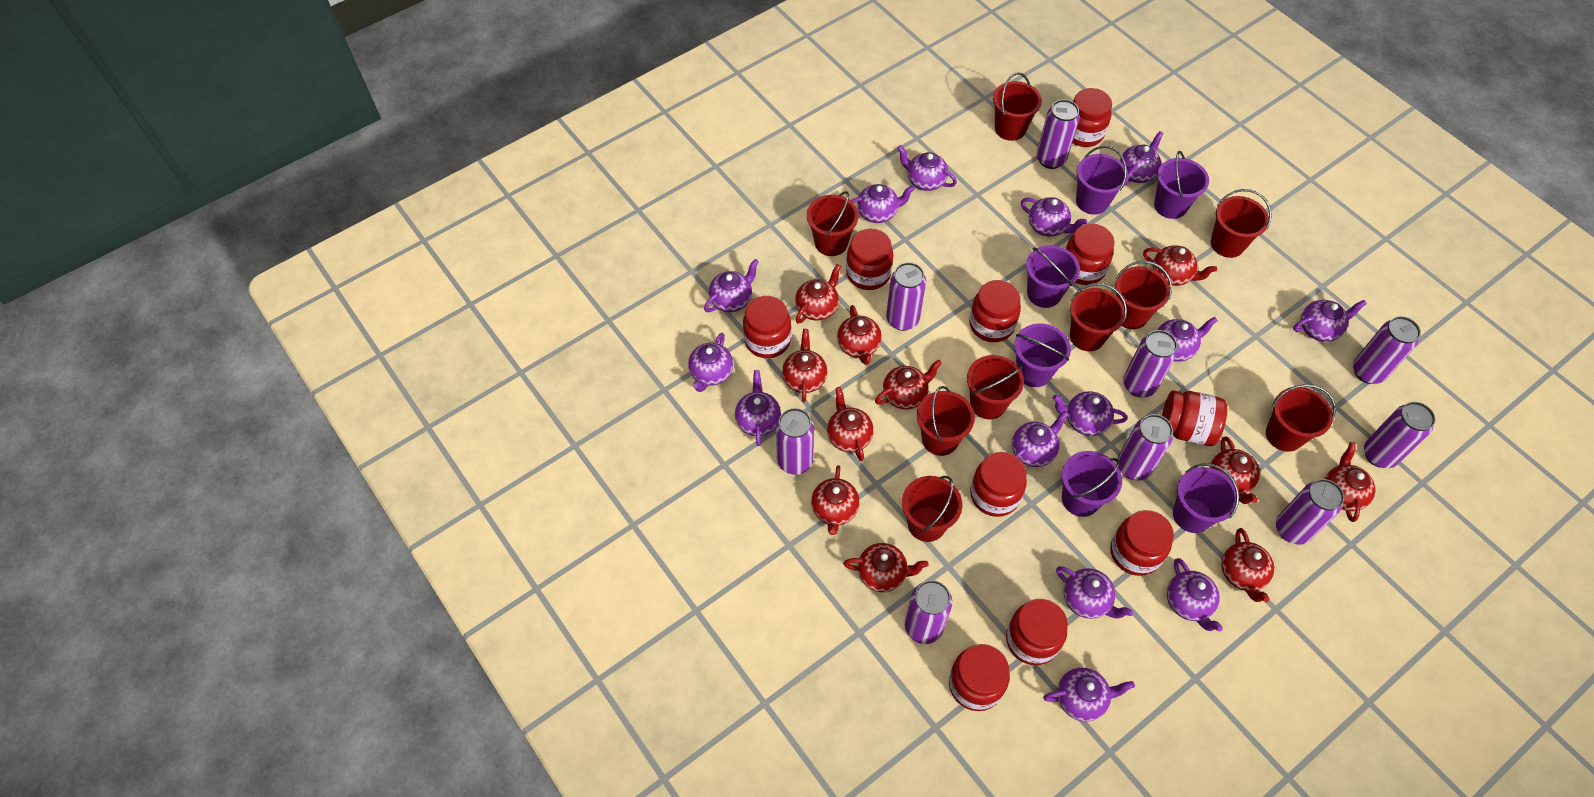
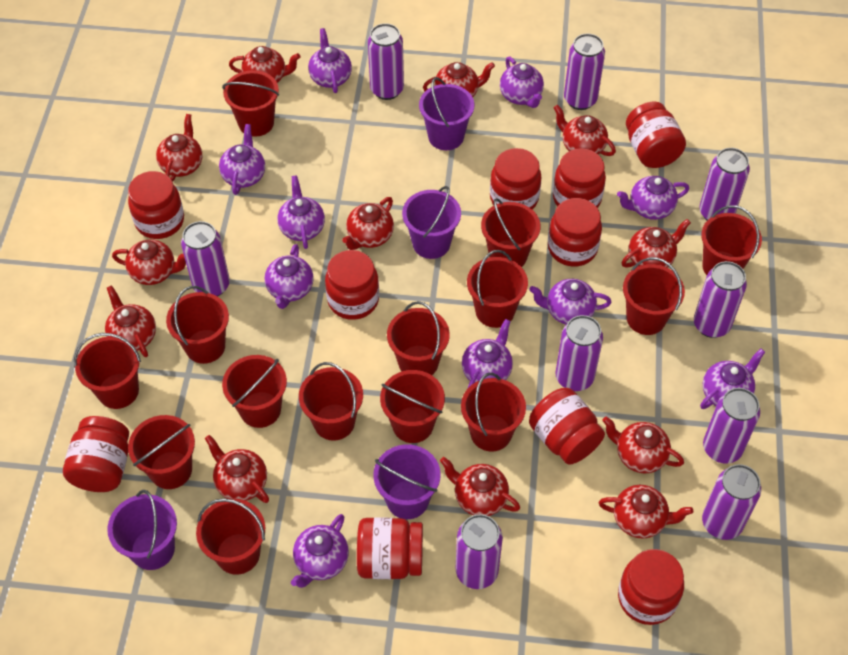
purple bucket: [1014,323,1071,387] [1026,245,1080,308] [1062,451,1122,517] [1076,146,1128,215] [1154,151,1209,219] [1173,463,1239,533] = 6 -> [107,490,177,570] [373,444,440,519] [402,186,461,259] [419,77,474,150] = 4
purple teapot: [688,333,733,392] [704,259,759,312] [735,370,781,446] [851,184,915,223] [897,145,957,191] [1012,411,1069,467] [1021,197,1087,237] [1043,668,1135,722] [1053,391,1128,436] [1056,566,1133,619] [1120,131,1164,185] [1157,317,1218,361] [1167,558,1223,632] [1293,300,1367,342] = 14 -> [219,124,265,195] [264,244,314,309] [277,175,325,249] [291,514,349,588] [308,28,352,93] [462,319,513,388] [500,57,544,108] [529,279,611,325] [617,176,689,220] [700,349,765,409] = 10
red bucket: [807,191,859,256] [902,476,962,542] [917,386,975,456] [967,355,1024,419] [993,72,1042,141] [1070,283,1127,351] [1115,261,1172,329] [1211,189,1272,258] [1266,384,1336,452] = 9 -> [74,333,141,409] [128,415,195,489] [166,286,229,364] [196,498,265,575] [222,70,279,137] [222,355,287,428] [299,362,363,441] [380,370,445,443] [387,301,450,375] [461,373,526,452] [467,250,528,328] [481,198,540,267] [623,257,685,335] [701,205,762,275] = 14
red teapot: [782,329,827,402] [795,264,841,324] [811,465,859,535] [827,387,874,461] [837,305,882,365] [843,543,929,592] [875,360,942,409] [1143,245,1217,286] [1210,436,1260,504] [1222,528,1274,602] [1325,442,1375,522] = 11 -> [105,285,156,357] [112,239,186,285] [156,114,202,182] [205,435,269,503] [229,46,300,83] [342,197,394,250] [423,62,495,97] [440,457,520,516] [554,105,616,156] [599,485,693,539] [602,417,684,474] [622,219,691,268] = 12

